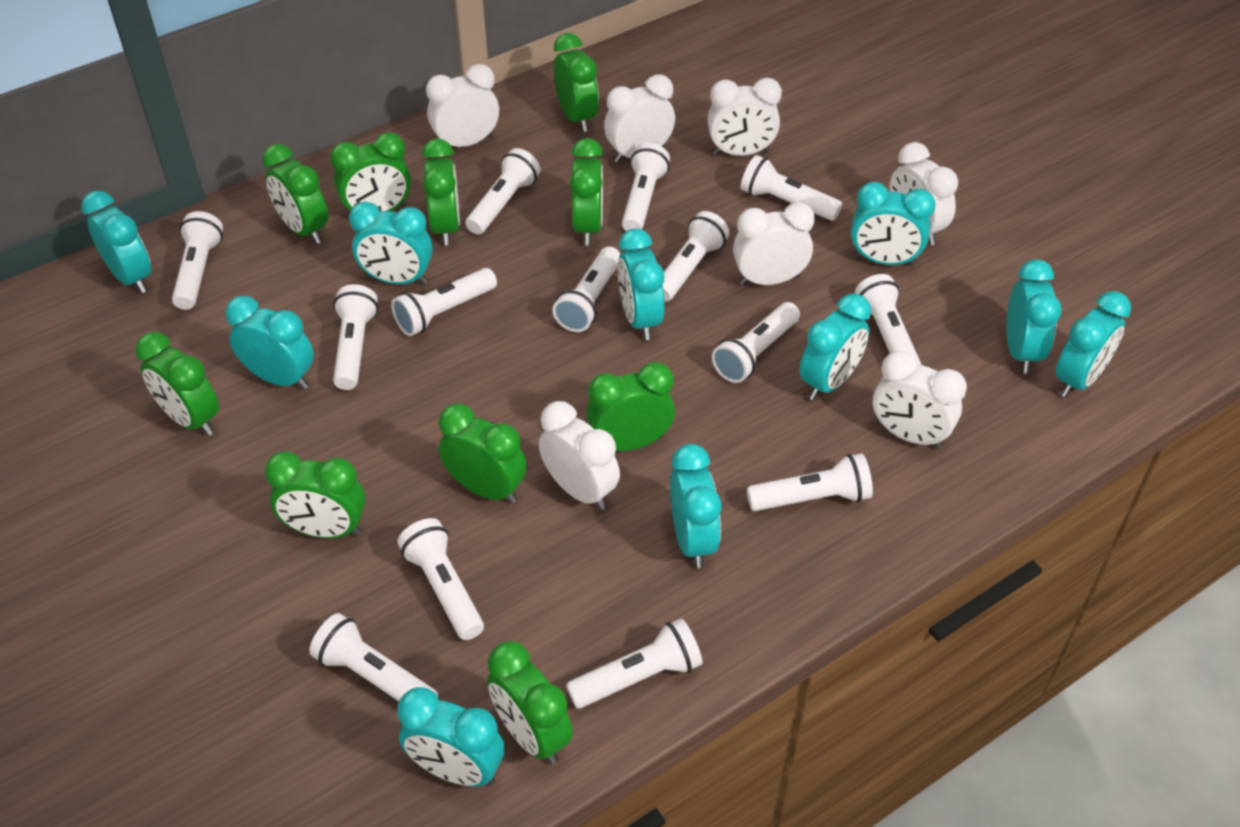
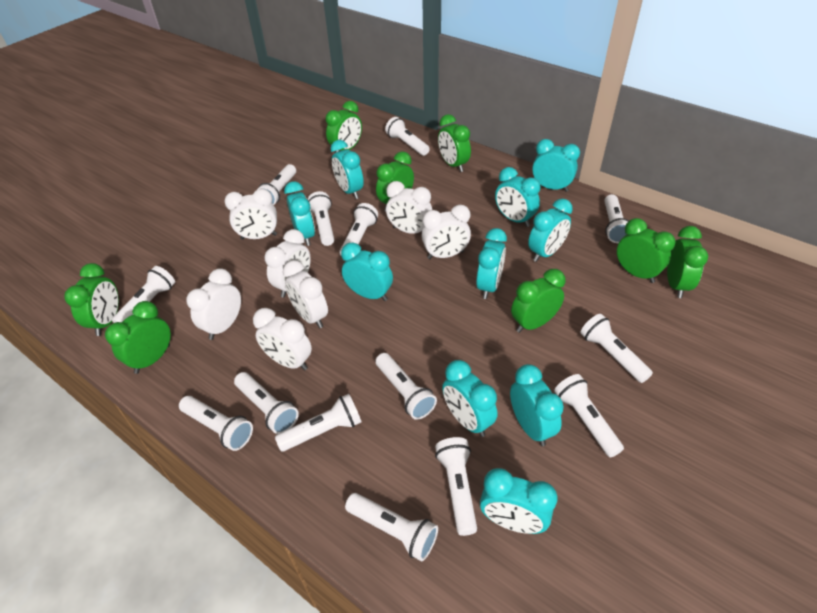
green clock: [135,332,219,436] [262,144,328,244] [265,451,366,538] [330,132,411,217] [422,139,460,246] [439,403,527,504] [487,641,573,764] [554,33,599,132] [570,138,603,245] [586,362,675,451] = 10 -> [64,263,119,336] [105,301,171,374] [326,101,362,153] [376,151,414,211] [438,114,471,172] [511,269,566,333] [617,218,675,283] [667,226,708,298] = 8

